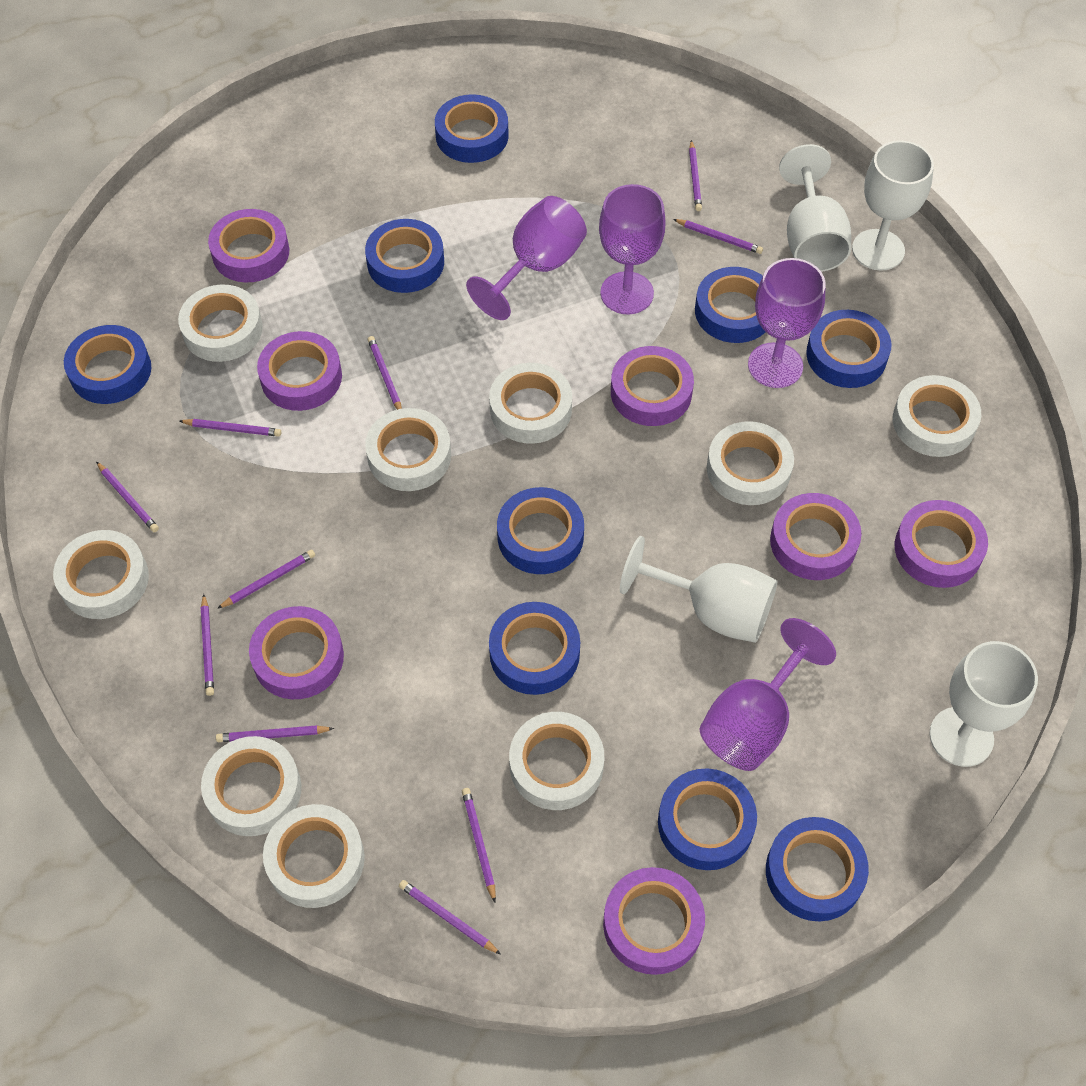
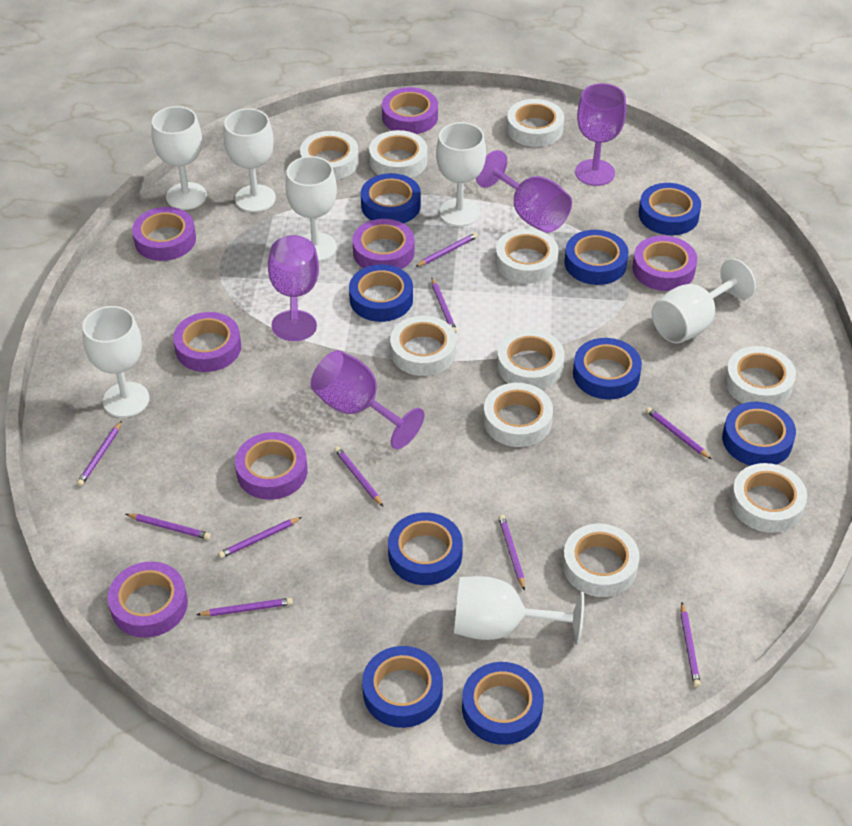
white goblet: [620,536,777,643] [779,144,851,272] [852,140,934,271] [929,641,1038,767] = 4 -> [82,306,150,417] [152,106,207,210] [223,108,276,212] [285,156,337,262] [436,122,486,227] [454,576,584,645] [652,258,756,344] = 7
white tape: [53,530,149,619] [178,285,263,362] [201,736,301,836] [263,804,365,908] [365,408,451,491] [489,363,572,444] [509,712,604,810] [707,421,794,505] [893,375,981,457] = 9 -> [300,131,359,180] [369,130,427,178] [390,316,456,376] [483,383,553,447] [495,228,559,283] [497,329,565,389] [507,99,564,147] [563,524,640,597] [725,346,796,406] [730,463,807,533] = 10

